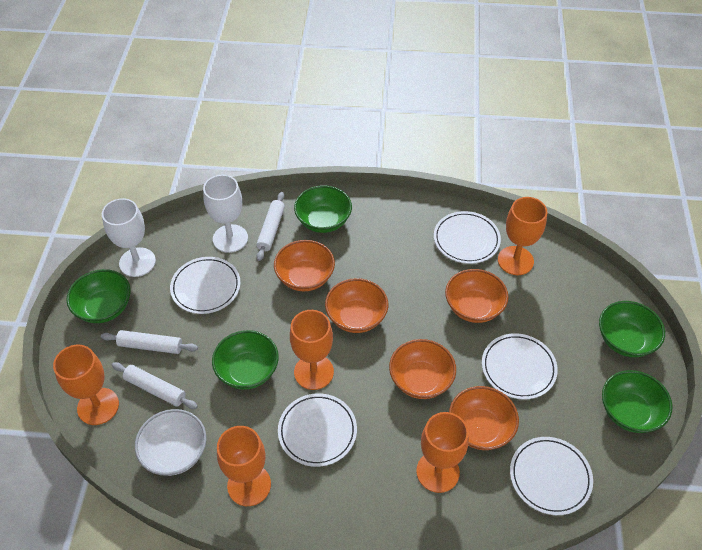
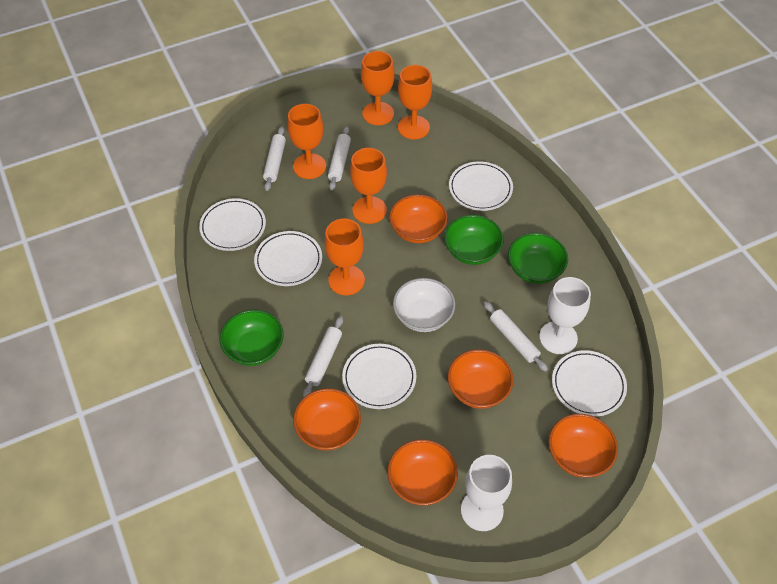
green bowl: [66,269,131,323] [212,330,279,390] [294,185,352,233] [599,301,665,357] [602,370,672,433] = 5 -> [220,309,284,366] [444,215,504,265] [508,233,568,284] = 3
white rolling pin: [101,330,198,354] [112,362,198,409] [256,192,285,261] = 3 -> [263,126,286,191] [303,316,343,398] [328,126,351,190] [483,301,548,372] = 4

